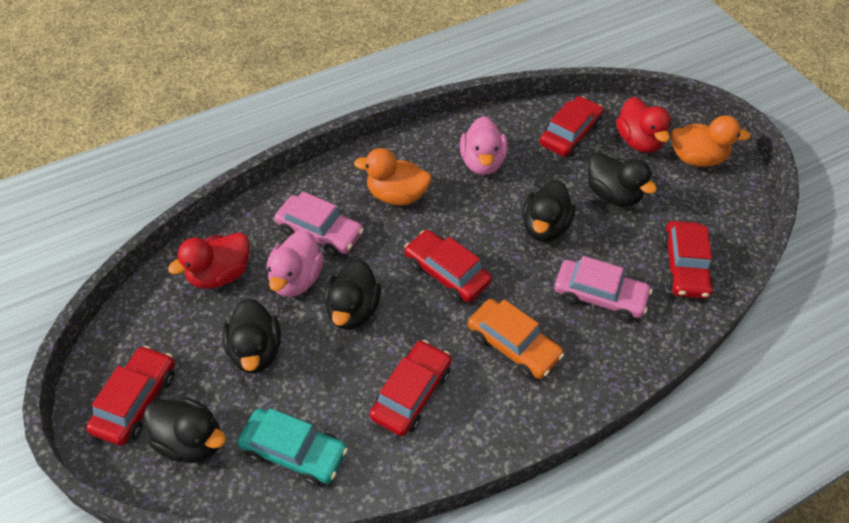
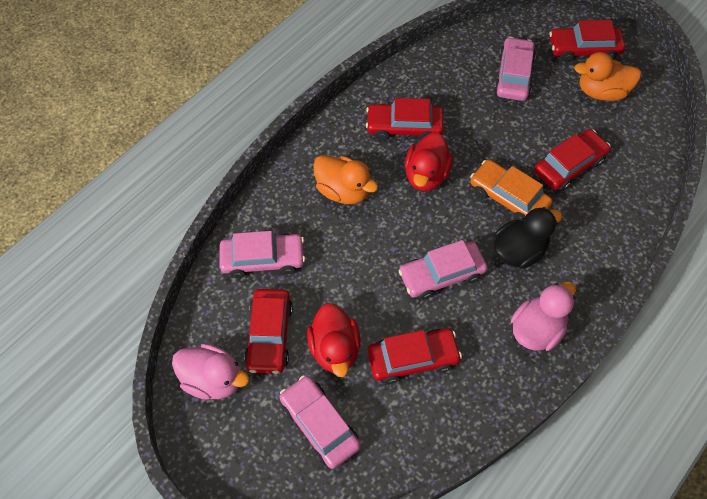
black duck: [143,397,226,463] [222,298,281,373] [324,259,381,330] [522,180,575,242] [588,152,657,207] = 5 -> [493,207,562,269] = 1
pink car: [274,191,364,256] [554,256,652,321] = 2 -> [219,231,305,278] [279,375,361,469] [398,240,487,300] [494,37,536,101] = 4
turquoise car: [237,408,348,486] = 1 -> none = 0

